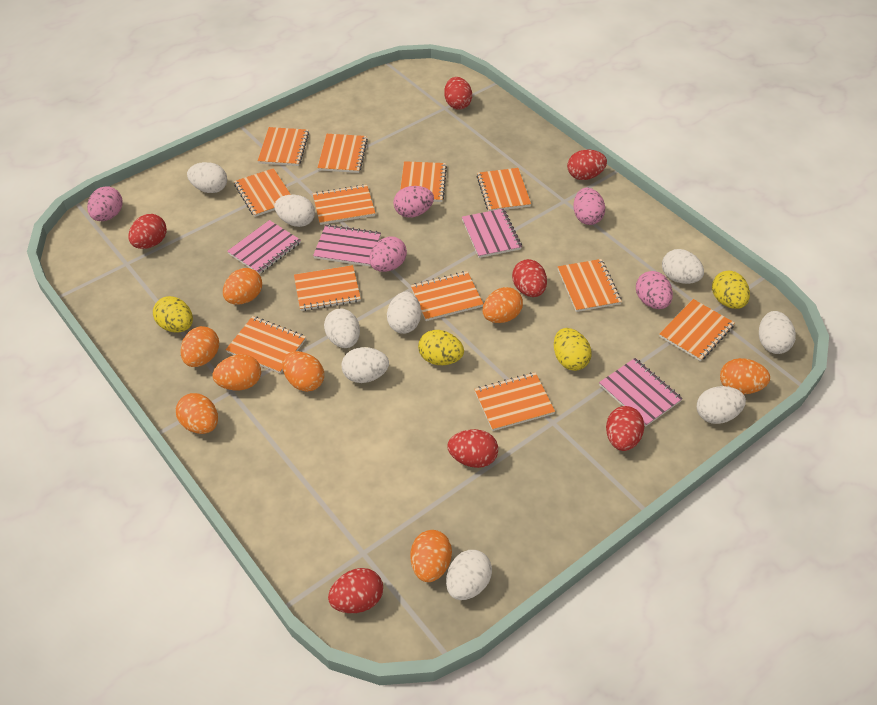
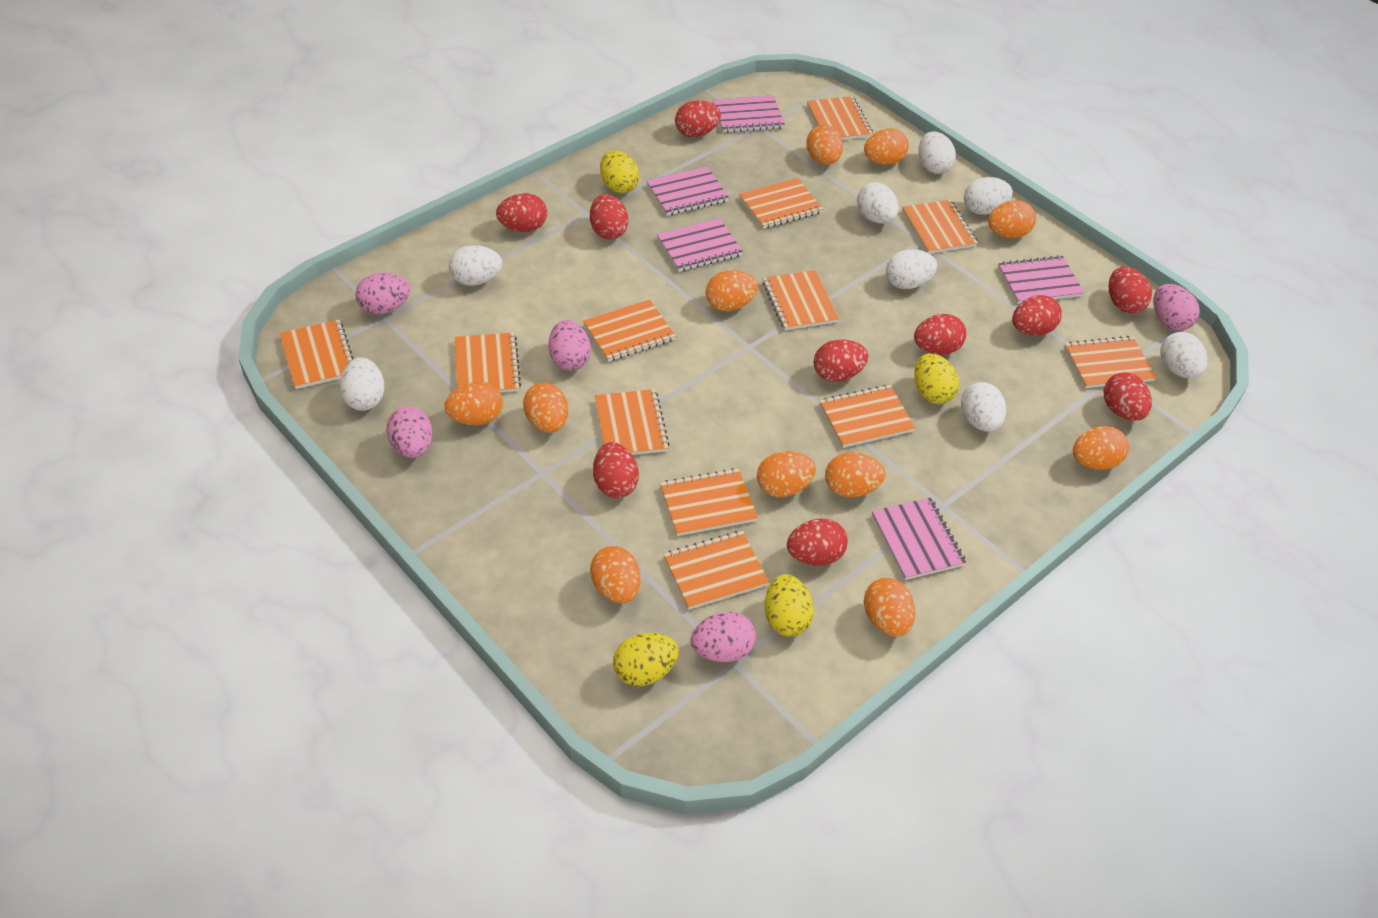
orange egg: [176,393,218,434] [180,326,219,367] [213,354,261,390] [223,268,262,305] [282,351,324,392] [411,530,452,582] [482,287,523,323] [720,358,770,394] = 8 -> [444,381,503,425] [523,382,568,433] [590,546,640,603] [706,270,758,311] [757,451,816,497] [806,125,843,165] [825,452,886,497] [864,128,909,165] [864,578,915,637] [988,200,1036,238] [1073,426,1129,470] = 11
pink notebook: [227,220,301,274] [313,224,381,266] [462,208,522,258] [599,358,683,427] = 4 -> [647,166,729,216] [657,218,743,272] [713,95,785,133] [872,498,966,580] [998,255,1085,304] = 5
red egg: [128,214,167,249] [328,568,383,613] [444,77,472,110] [447,429,498,468] [512,259,547,297] [567,150,607,180] [606,406,644,451] = 7 -> [496,193,547,232] [590,194,628,239] [593,442,639,498] [675,100,721,137] [787,518,848,566] [814,339,868,382] [914,314,966,355] [1012,295,1062,336] [1104,372,1152,421] [1109,267,1152,314] = 10
white egg: [187,162,227,193] [274,195,315,227] [324,309,360,348] [342,347,389,383] [387,292,421,334] [446,550,492,600] [662,249,704,284] [697,386,746,424] [759,311,796,354] = 9 -> [340,357,384,411] [449,245,502,286] [857,183,899,224] [886,250,937,289] [918,132,956,174] [961,382,1006,431] [964,177,1013,215] [1160,332,1207,378] = 8

